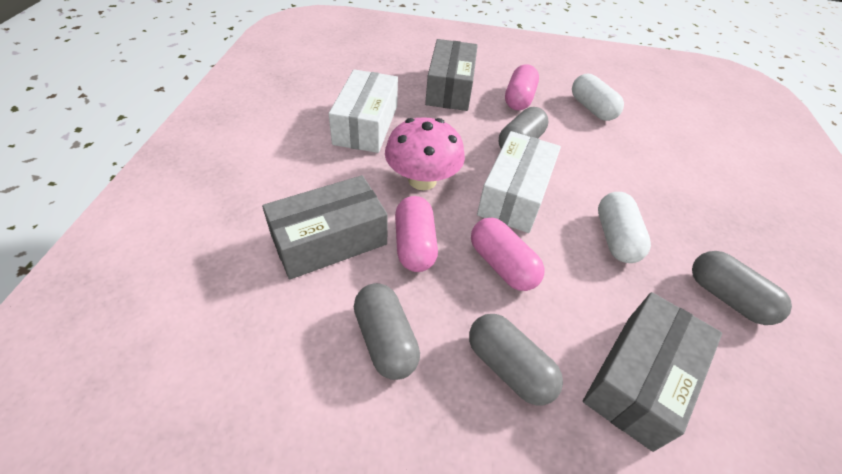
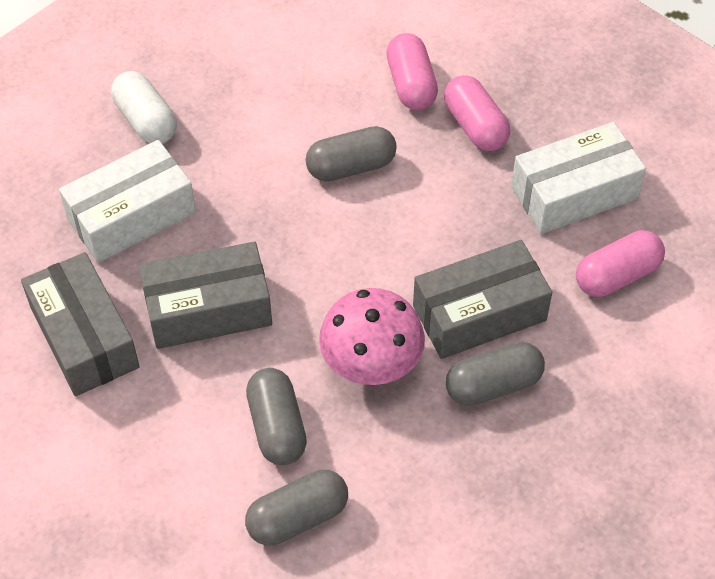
white capsule: [572,74,624,121] [598,192,651,263] = 2 -> [111,71,177,144] = 1

